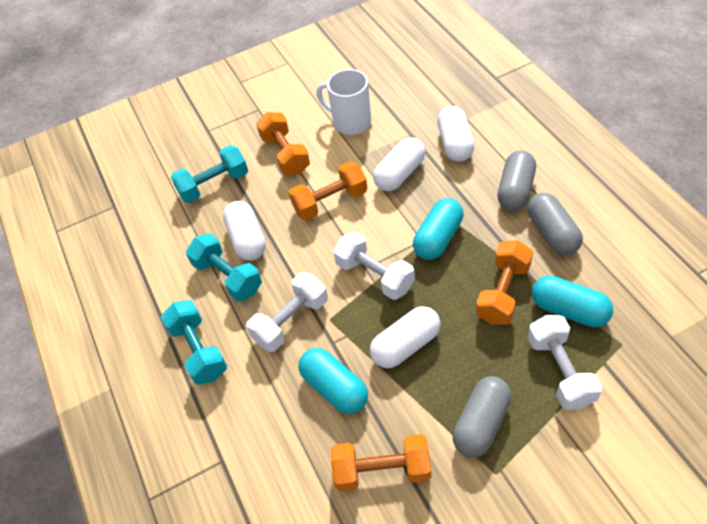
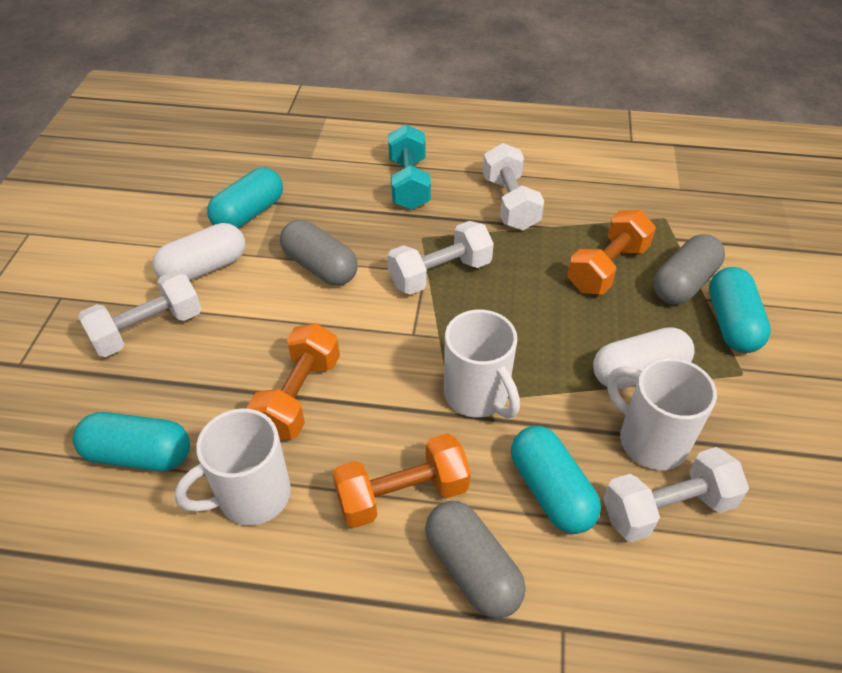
orange dumbbell: [256,112,310,175] [289,162,367,221] [331,434,431,492] [476,240,533,325] = 4 -> [247,323,340,440] [333,433,471,528] [567,210,656,295] = 3
turquoise capsule: [299,348,368,414] [413,198,464,260] [532,276,613,327] = 3 -> [73,412,190,471] [207,168,283,229] [511,426,601,534] [709,267,771,353] = 4
turquoise dumbbell: [161,300,227,385] [171,145,248,203] [186,233,262,302] = 3 -> [388,125,431,210] = 1
white capsule: [223,201,266,261] [370,306,441,368] [373,137,425,191] [438,106,474,162] = 4 -> [153,223,245,281] [593,327,695,389] = 2
white dumbbell: [246,272,328,352] [333,232,415,300] [527,315,602,410] = 3 -> [78,271,202,357] [387,221,494,295] [483,143,544,230] [603,447,749,542] = 4
white mug: [316,69,371,135] = 1 -> [174,408,291,525] [444,309,520,418] [607,358,717,470] = 3

